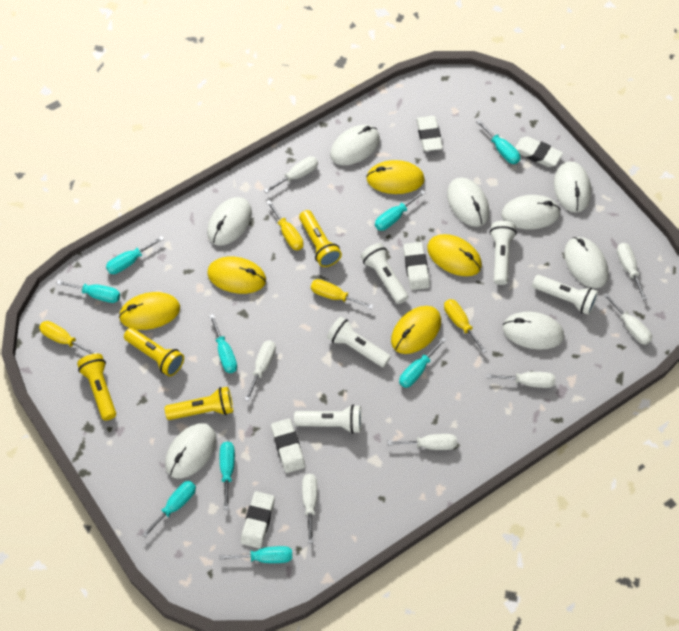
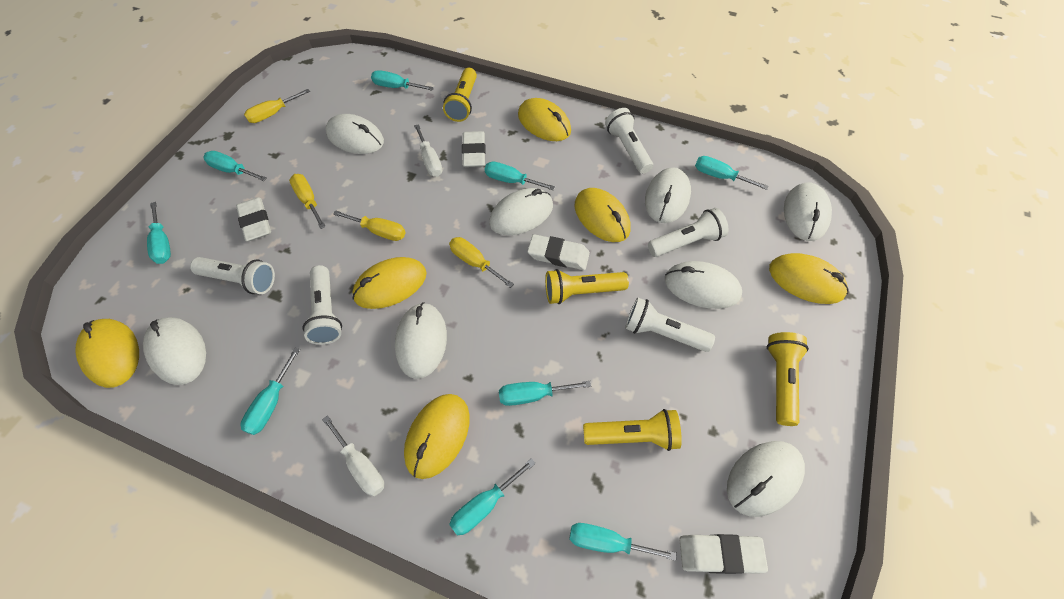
white eraser: [241,491,275,548] [271,418,305,473] [403,242,430,290] [416,116,443,151] [515,136,563,167] = 5 -> [236,197,271,241] [462,131,486,167] [527,234,590,270] [679,534,768,574] = 4
white screwdriver: [244,340,276,401] [264,156,318,193] [302,474,317,544] [387,434,457,450] [487,372,555,388] [603,293,652,345] [617,243,647,300] = 7 -> [322,415,384,496] [414,124,442,177] = 2
yellow mouse: [119,292,180,330] [207,257,266,294] [366,160,425,194] [391,306,441,354] [427,234,482,276] = 5 -> [75,319,139,388] [352,257,427,309] [404,394,470,479] [518,98,571,141] [575,188,631,242] [769,253,849,304] = 6

